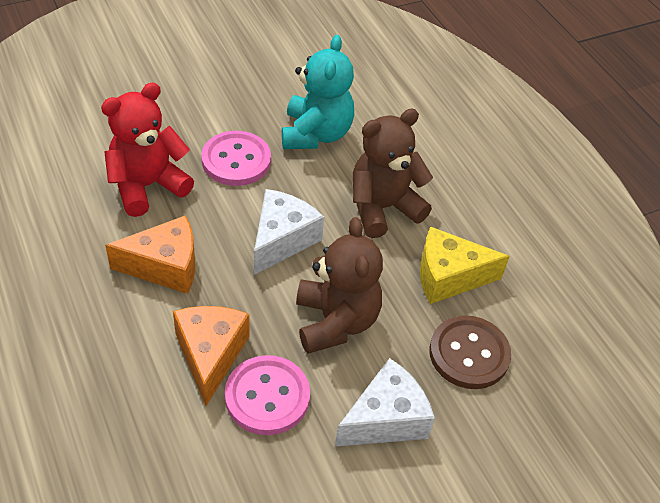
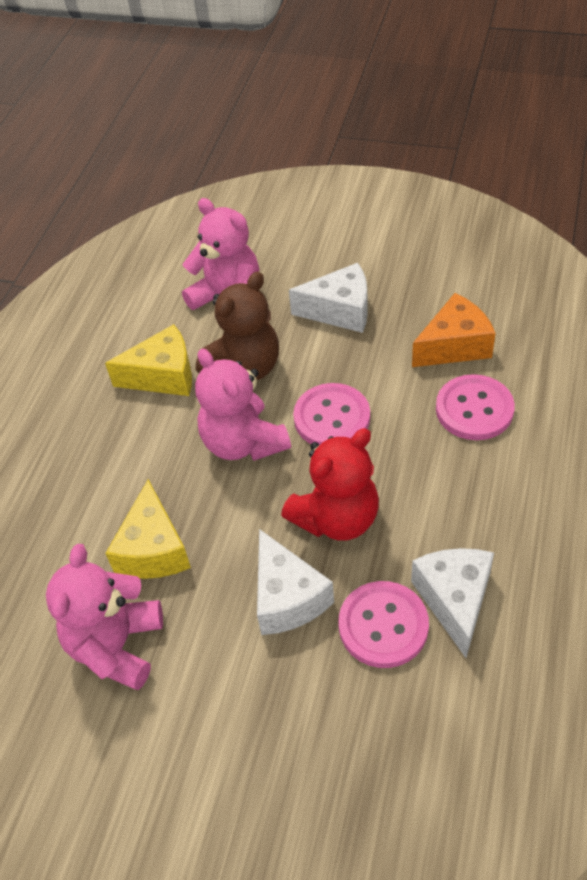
brown button: [429,315,511,389] = 1 -> none = 0
brown teddy bear: [296,217,383,354] [352,109,433,238] = 2 -> [196,271,279,380] = 1
orange cheese: [105,215,195,294] [173,306,249,406] = 2 -> [412,293,496,367] = 1
pink button: [201,131,271,186] [225,355,310,435] = 2 -> [293,383,370,445] [338,581,429,668] [436,374,515,440] = 3
pink teddy bear: none = 0 -> [46,544,163,690] [182,198,259,310] [195,348,291,461] = 3
turquoise teddy bear: [282,35,354,149] = 1 -> none = 0
white cheese: [254,189,324,275] [335,358,435,447] = 2 -> [257,529,334,635] [289,263,368,333] [411,548,494,658] = 3
yellow cheese: [420,226,510,304] = 1 -> [105,324,192,396] [105,479,191,579] = 2

